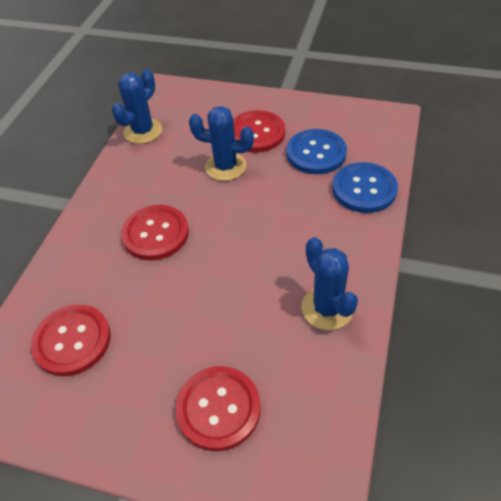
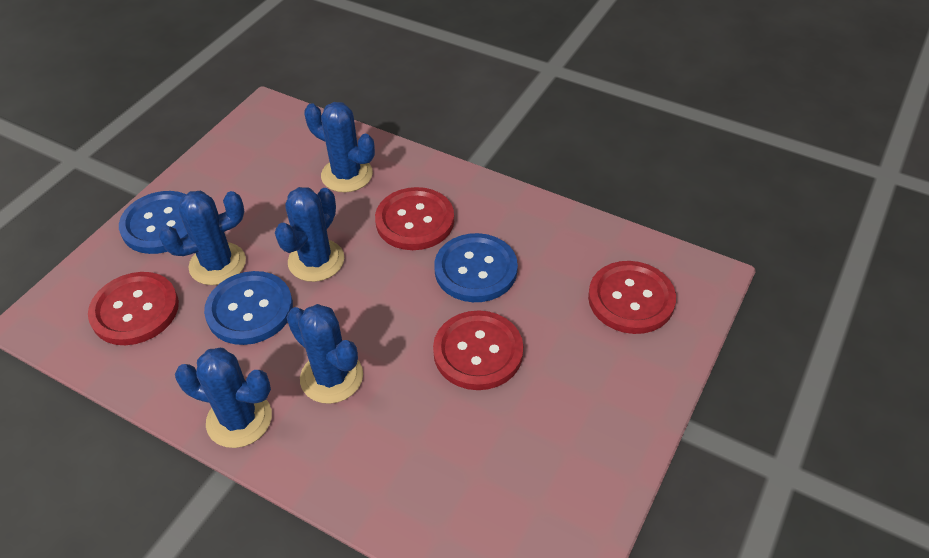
blue button: [286,129,347,174] [332,162,398,213] = 2 -> [119,191,188,254] [204,271,293,345] [434,233,518,302] = 3
blue cactus: [112,69,162,144] [189,106,254,181] [301,237,358,330] = 3 -> [159,191,246,285] [175,348,272,448] [275,187,344,282] [287,304,363,404] [304,102,375,192] = 5

